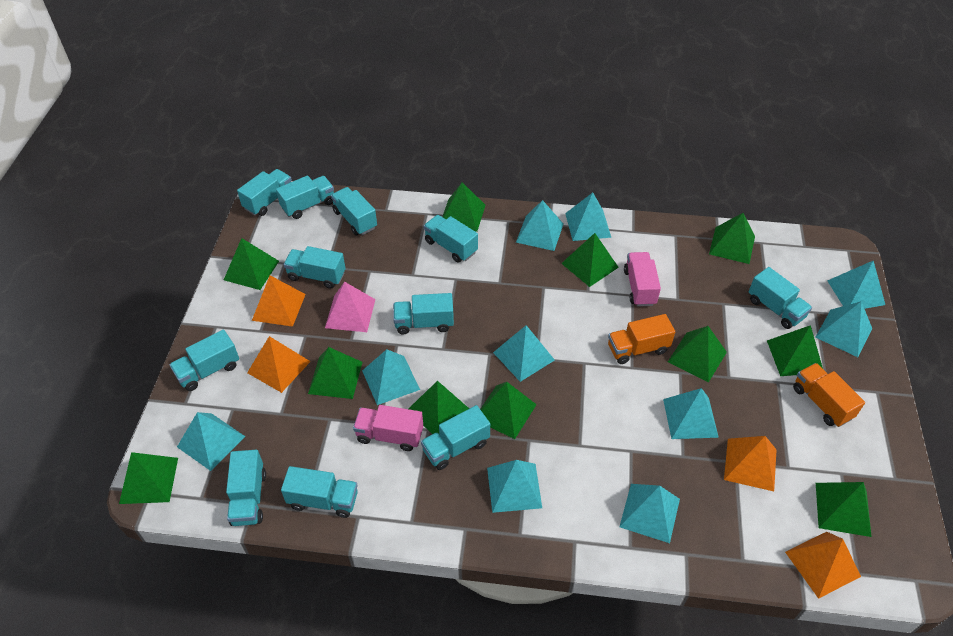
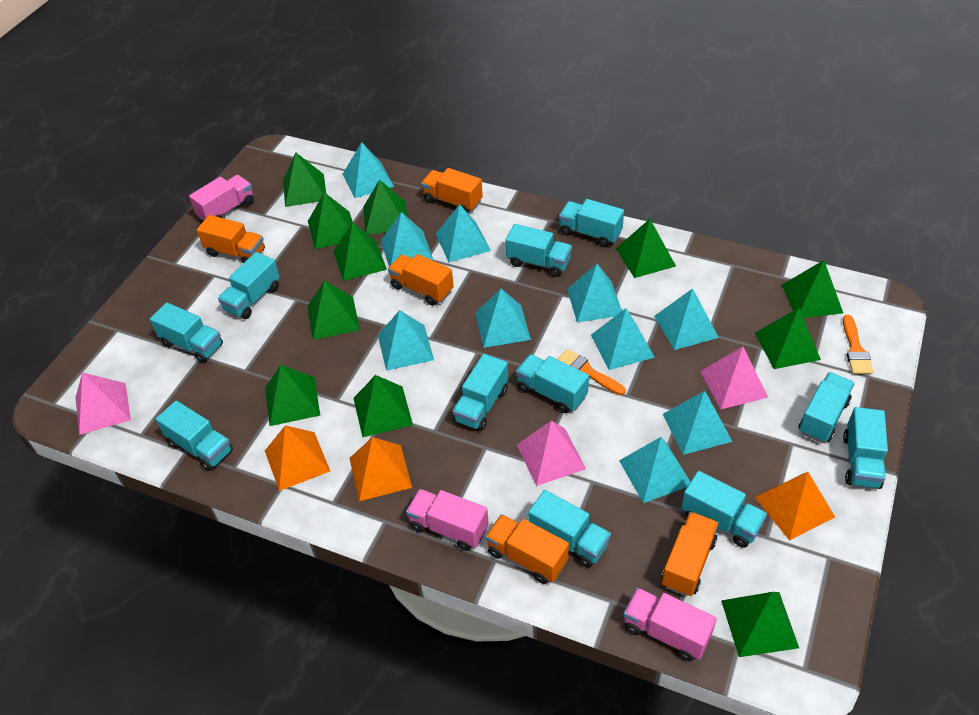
orange brush: none = 0 -> [558,349,626,395] [843,315,873,374] = 2
orange pyramid: [247,336,311,393] [252,275,306,327] [724,436,777,491] [785,532,861,599] = 4 -> [265,425,330,491] [349,437,412,501] [755,472,835,541] = 3
orange truck: [608,314,675,364] [793,363,865,427] = 2 -> [197,215,265,263] [388,254,454,306] [421,168,483,213] [485,514,569,584] [661,512,719,596] = 5
pink pyramid: [325,282,376,332] = 1 -> [75,372,131,435] [517,420,586,486] [700,347,768,409] = 3
pink truck: [353,405,423,451] [624,252,661,306] = 2 -> [189,175,254,221] [406,489,489,551] [623,588,717,661] = 3

